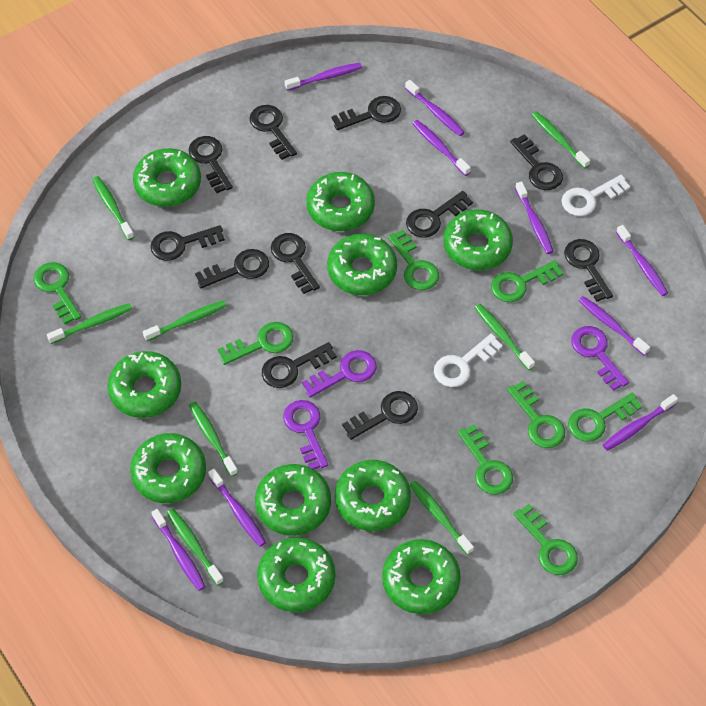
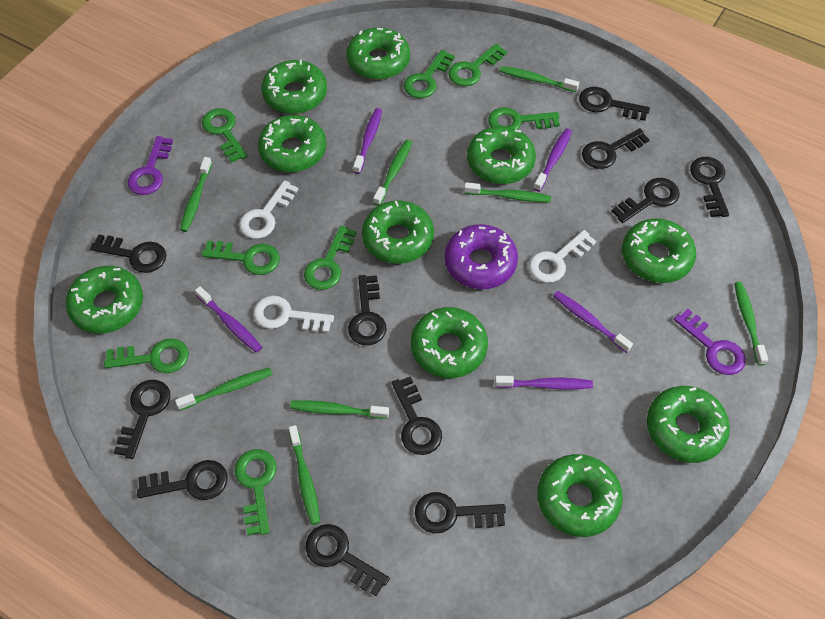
purple donut: none = 0 -> [444,224,518,289] = 1
purple key: [283,400,328,469] [302,350,377,398] [571,326,629,391] = 3 -> [128,136,173,195] [674,309,746,375] = 2
purple toothbrush: [151,509,206,591] [208,469,266,547] [285,63,362,91] [405,80,465,136] [412,120,471,176] [515,181,554,254] [579,296,650,356] [603,394,678,451] [616,225,668,296] = 9 -> [195,286,262,353] [353,108,382,174] [495,376,593,390] [533,129,572,192] [553,291,633,353] = 5
white key: [434,333,503,387] [562,175,630,216] = 2 -> [239,180,298,239] [253,296,334,333] [529,230,597,283] = 3

